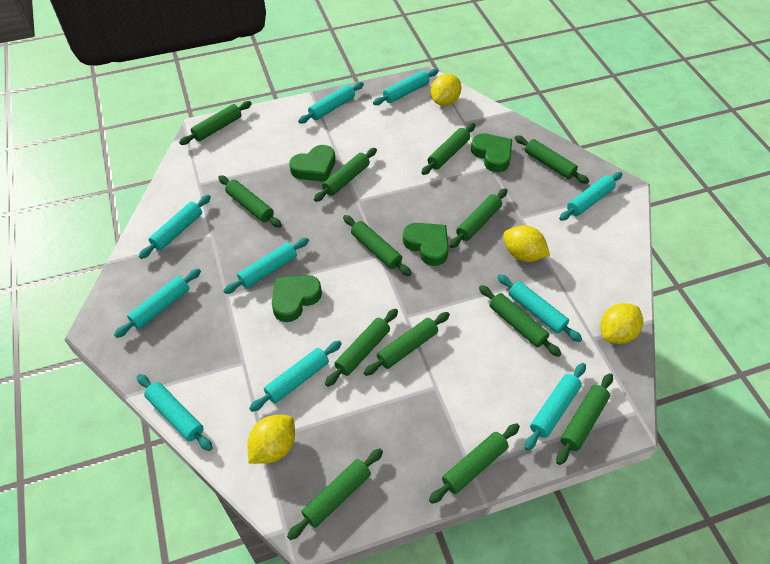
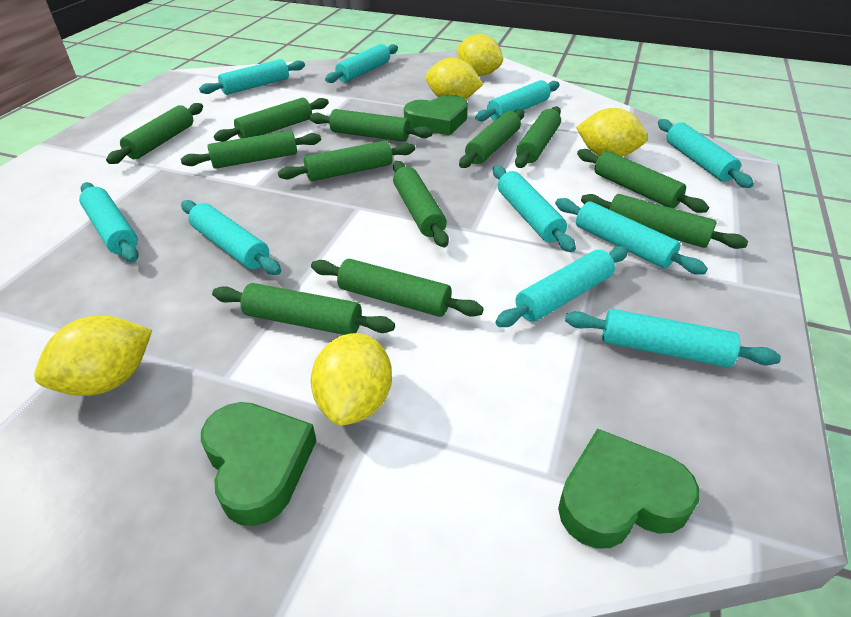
green heart: [272,275,322,322] [289,145,335,182] [403,223,449,266] [471,133,512,172] = 4 -> [201,402,316,526] [404,95,468,136] [558,428,700,548] = 3
green rolling pin: [179,101,252,145] [218,175,282,228] [287,448,383,540] [314,148,377,202] [325,309,398,387] [343,215,411,276] [364,312,450,376] [421,123,475,175] [429,423,520,504] [450,188,508,248] [479,285,562,357] [515,135,589,184] [556,373,613,465] = 13 -> [106,103,203,164] [181,130,321,169] [212,283,395,335] [214,98,329,142] [278,141,415,181] [309,109,433,142] [311,259,484,317] [393,161,449,247] [459,109,524,168] [515,106,561,168] [577,149,709,213] [581,194,748,249] = 12
yellow lemon: [248,415,295,464] [431,73,461,106] [503,225,550,262] [600,303,643,344] = 4 -> [34,316,152,396] [311,333,392,425] [425,58,483,99] [457,34,503,76] [576,108,648,157] = 5

